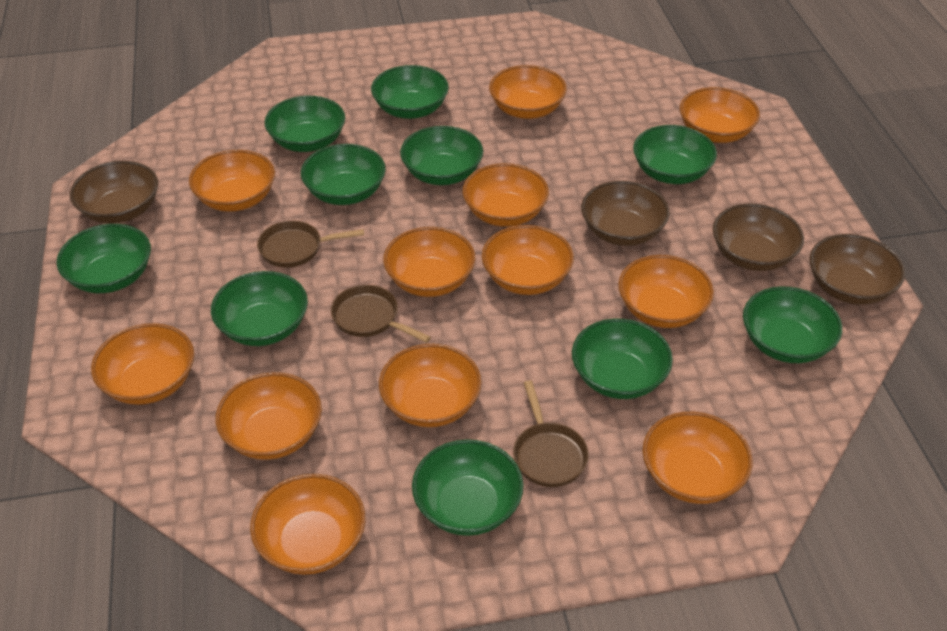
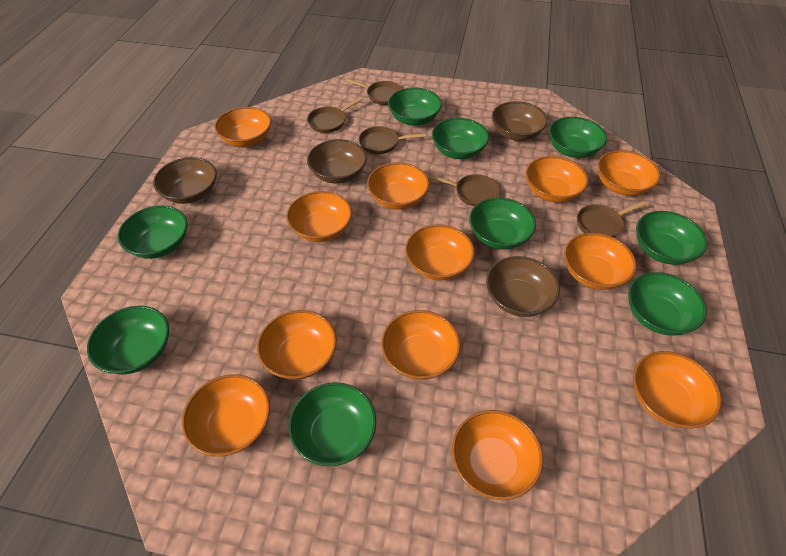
brown pan: [257,221,364,268] [331,285,431,343] [513,380,589,487] = 3 -> [307,97,363,133] [345,78,402,105] [359,126,426,154] [428,174,500,206] [577,201,647,237] = 5
green bowl: [57,224,151,293] [211,271,308,346] [265,96,345,152] [301,144,386,205] [371,65,449,119] [400,126,483,185] [412,439,524,536] [572,319,673,399] [633,125,717,184] [743,286,842,363] = 10 -> [87,306,169,375] [118,205,188,259] [289,382,376,466] [388,87,442,125] [432,118,489,159] [469,198,536,250] [549,117,607,158] [628,272,707,336] [636,211,707,265] = 9

